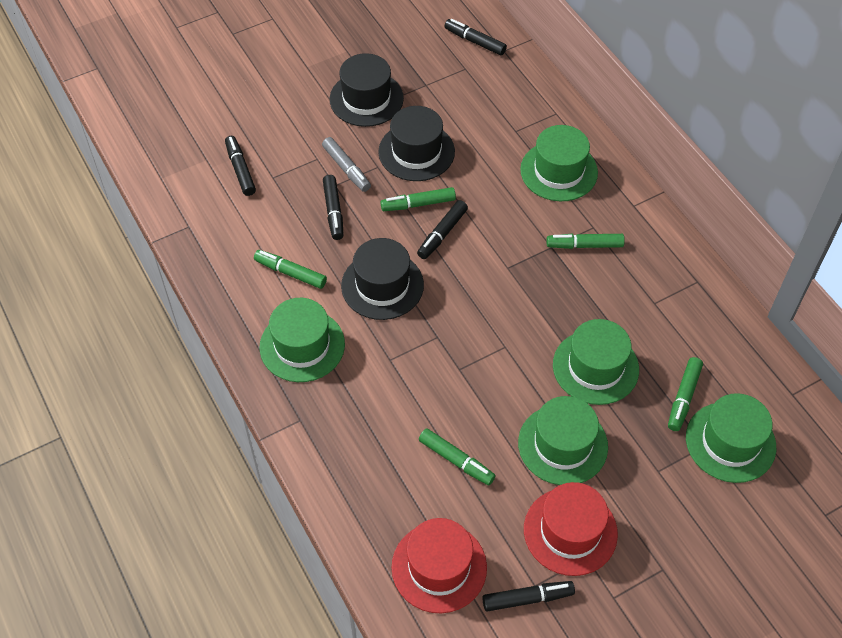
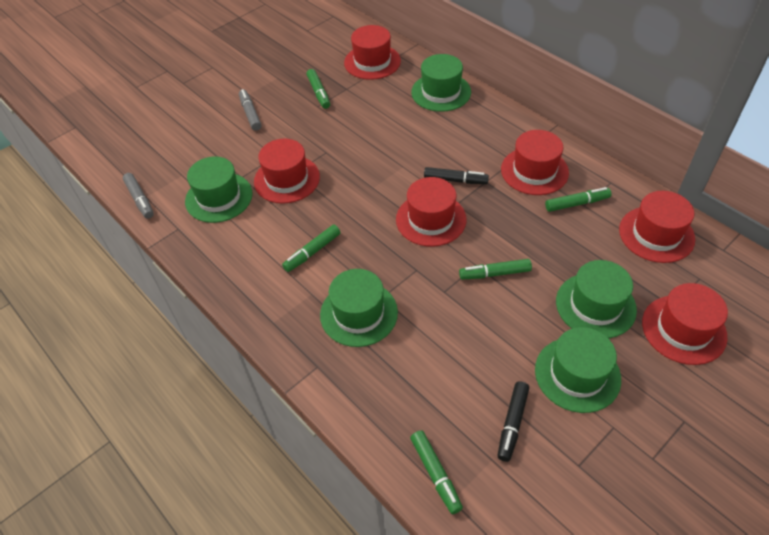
black hat: [330,53,404,127] [341,238,424,320] [378,106,455,181] = 3 -> none = 0
black marker: [225,136,256,196] [323,175,344,240] [417,200,468,259] [445,19,507,55] [482,581,575,611] = 5 -> [424,167,489,184] [497,381,529,462] = 2
grey marker: [322,137,371,192] = 1 -> [123,173,154,219] [239,89,262,131] = 2
red hat: [391,518,487,613] [524,482,618,576] = 2 -> [254,139,320,203] [344,25,401,80] [396,177,466,247] [501,130,569,195] [619,191,695,263] [642,283,728,365] = 6

